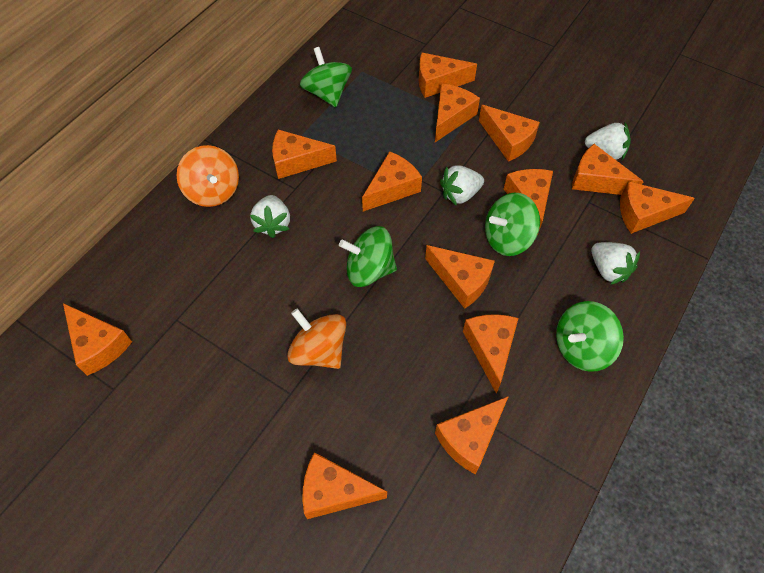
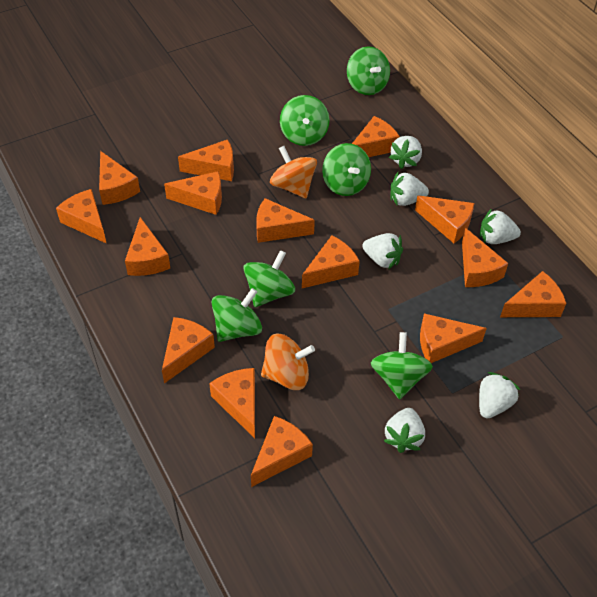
green spinning top: [300,47,352,107] [339,226,397,287] [485,193,540,256] [556,301,624,372] = 4 -> [211,288,262,342] [243,250,295,307] [280,95,329,146] [322,143,371,196] [347,47,390,95] [371,332,433,399] = 6
orange cheese: [63,303,132,376] [272,129,337,179] [302,452,387,519] [362,151,422,212] [419,53,477,98] [425,245,495,309] [435,84,480,142] [435,396,509,475] [463,314,518,394] [479,105,540,162] [504,169,553,236] [572,144,644,195] [620,181,695,234] = 13 -> [56,189,107,244] [99,151,140,205] [125,217,170,276] [162,317,215,383] [164,171,222,215] [178,139,234,181] [209,368,255,438] [251,416,313,487] [256,198,315,243] [302,235,360,288] [352,116,400,157] [415,196,474,243] [420,313,487,363] [462,228,508,287] [500,271,566,317] = 15
white strawberry: [250,195,290,238] [440,165,484,206] [585,123,631,160] [591,242,640,285] = 4 -> [362,233,403,269] [384,408,425,453] [389,136,422,169] [390,172,429,206] [479,372,520,419] [480,208,521,244] = 6

